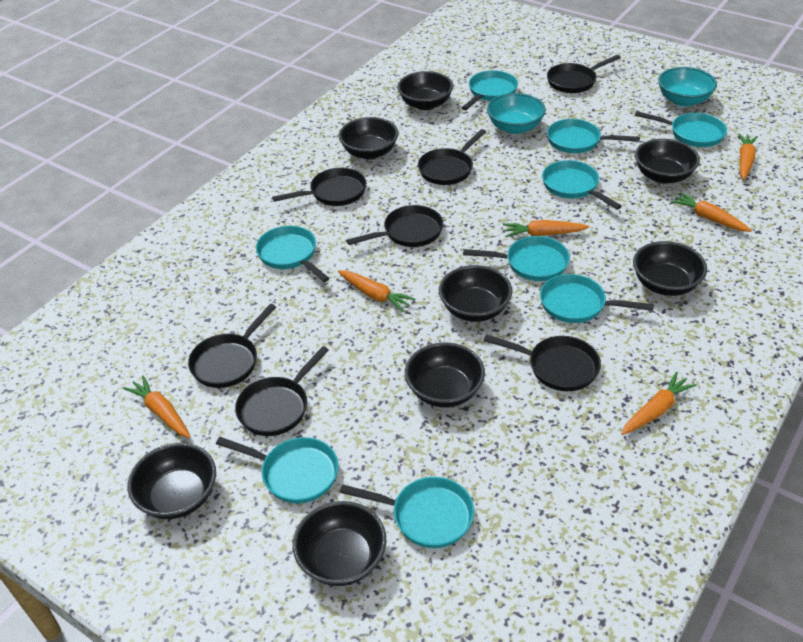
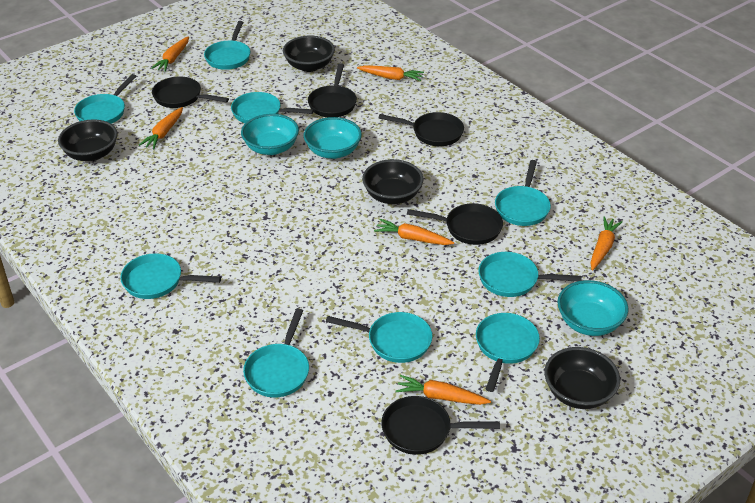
black bowl: [127,443,216,519] [293,501,386,586] [339,117,398,159] [397,71,453,110] [405,342,485,407] [439,265,512,322] [633,241,707,296] [635,139,700,184] = 8 -> [58,119,118,161] [283,36,335,72] [362,159,424,204] [544,347,620,409] = 4
black pan: [188,304,276,388] [235,346,329,436] [272,168,366,206] [346,205,443,247] [418,129,486,185] [484,334,601,391] [547,55,621,93] = 7 -> [152,76,229,108] [308,63,357,117] [379,112,464,146] [381,396,500,455] [407,203,503,245] = 5
turquoise bowl: [487,93,546,134] [658,67,717,107] = 2 -> [241,114,299,155] [304,117,362,159] [557,280,628,336] = 3

